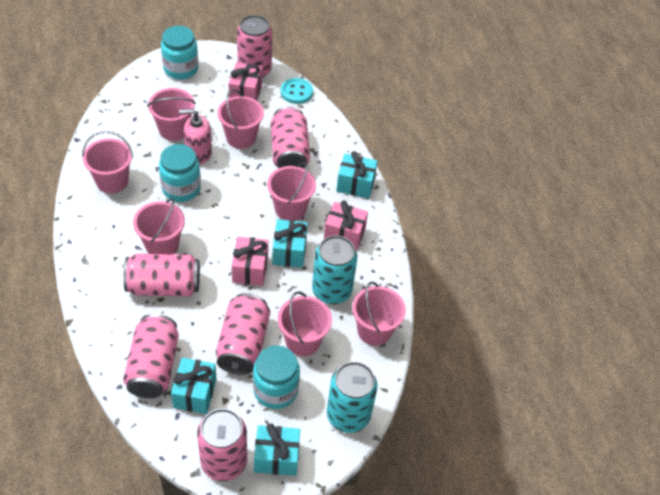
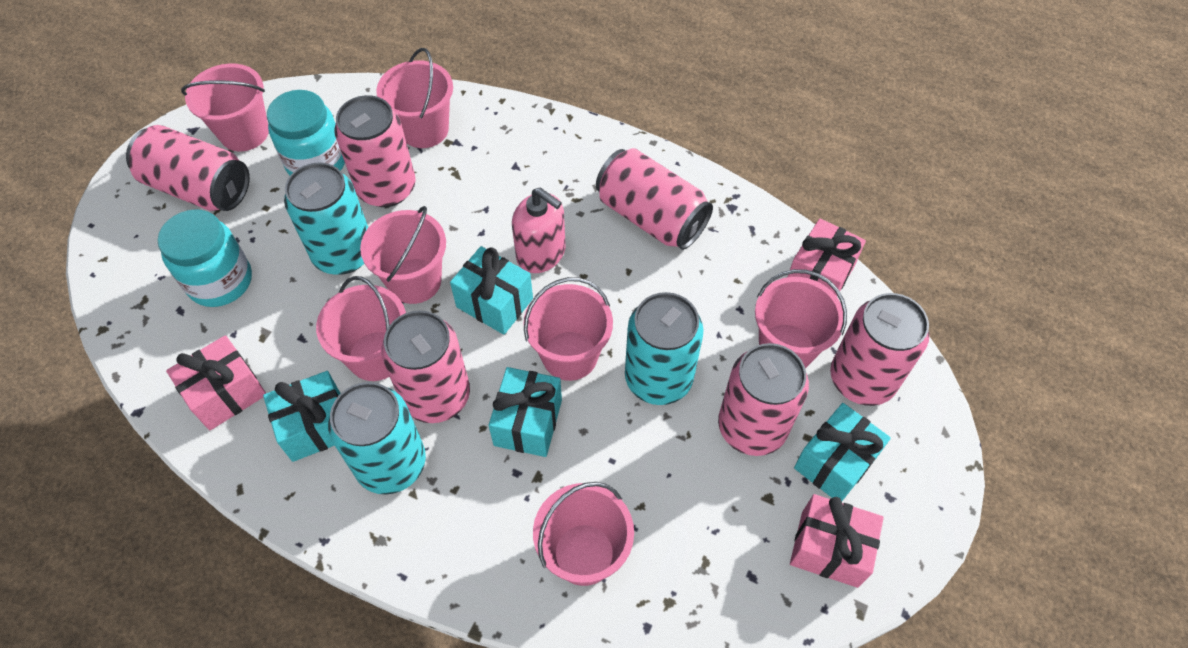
turquoise button: [281,78,313,104] = 1 -> none = 0
turquoise can: [312,235,357,304] [327,362,378,433] = 2 -> [284,163,368,275] [328,382,426,495] [625,292,704,405] = 3
turquoise jar: [159,144,201,202] [161,26,198,79] [253,345,300,409] = 3 -> [157,209,252,307] [267,90,345,175] = 2

